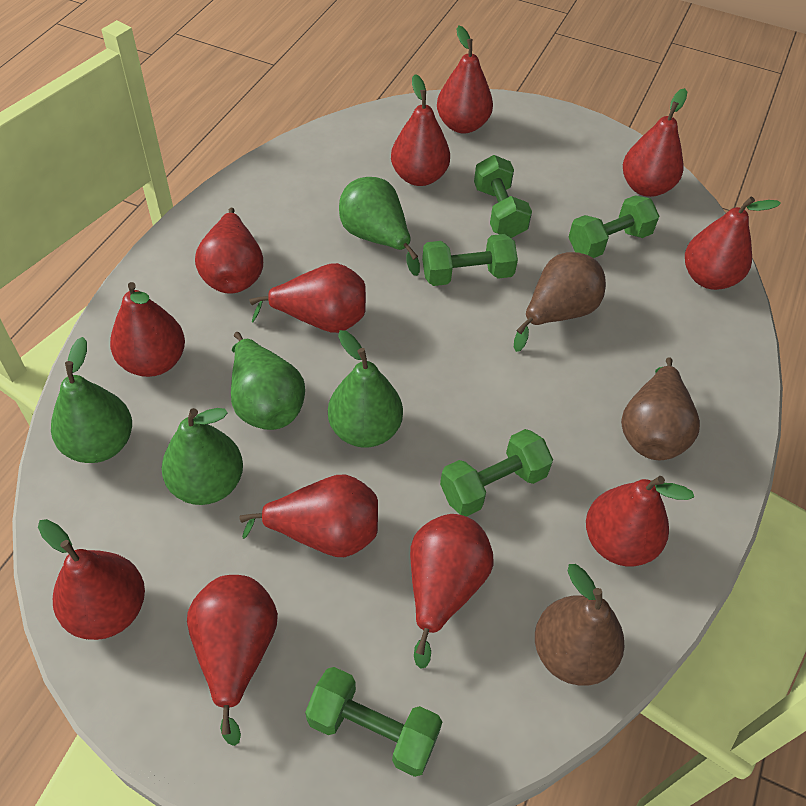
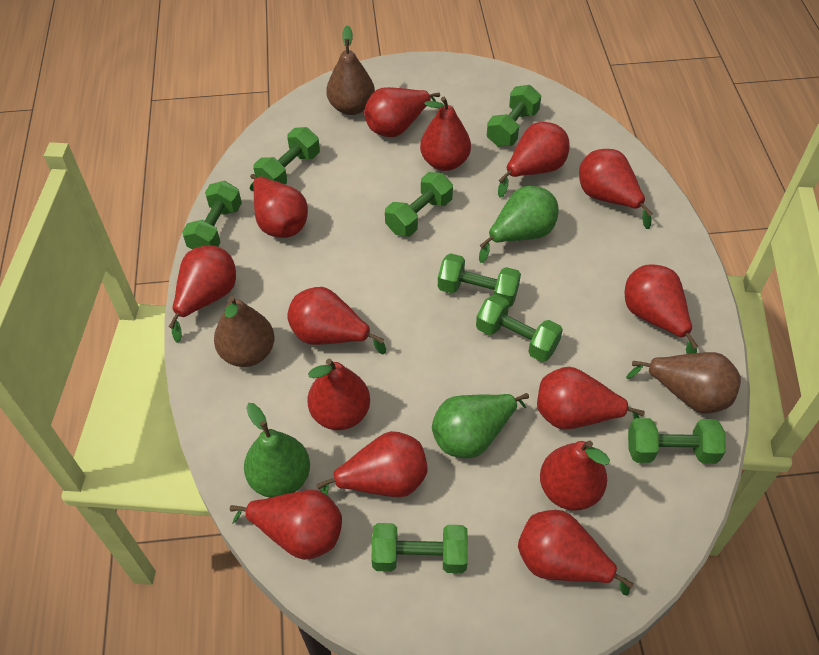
green dumbbell: [305,667,442,777] [422,234,518,286] [440,429,553,517] [474,155,532,238] [569,195,659,258] = 5 -> [182,181,242,249] [253,127,320,184] [371,523,468,573] [385,172,453,237] [438,253,521,307] [476,294,563,362] [487,85,541,147] [628,418,726,464] = 8
green pear: [51,337,132,463] [162,408,243,505] [231,332,305,430] [328,330,403,448] [339,177,420,276] = 5 -> [244,403,310,498] [432,393,529,458] [479,186,559,263] = 3
red pear: [38,519,145,640] [110,282,185,377] [187,575,278,746] [195,207,263,294] [240,474,378,557] [250,263,366,333] [391,74,450,186] [410,514,494,669] [437,26,493,133] [586,476,694,566] [623,88,687,197] [685,196,781,290] = 12 -> [169,245,236,343] [230,490,342,560] [250,174,308,238] [287,287,386,354] [308,359,370,430] [316,431,428,497] [364,87,440,137] [420,97,471,171] [498,122,570,198] [518,510,634,596] [537,367,645,430] [540,441,610,511] [579,149,653,229] [625,264,698,354] = 14

